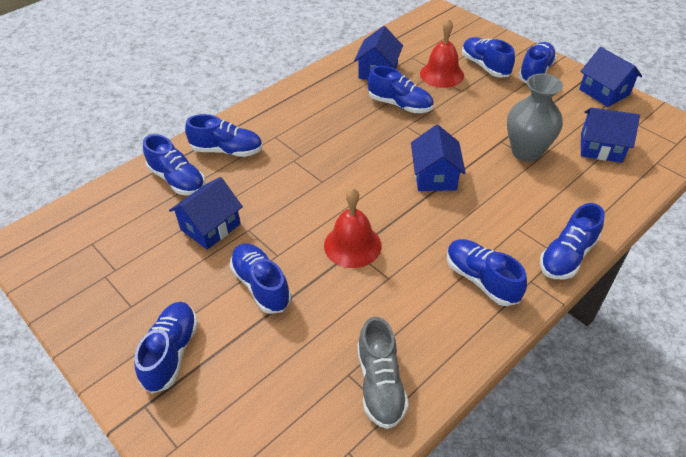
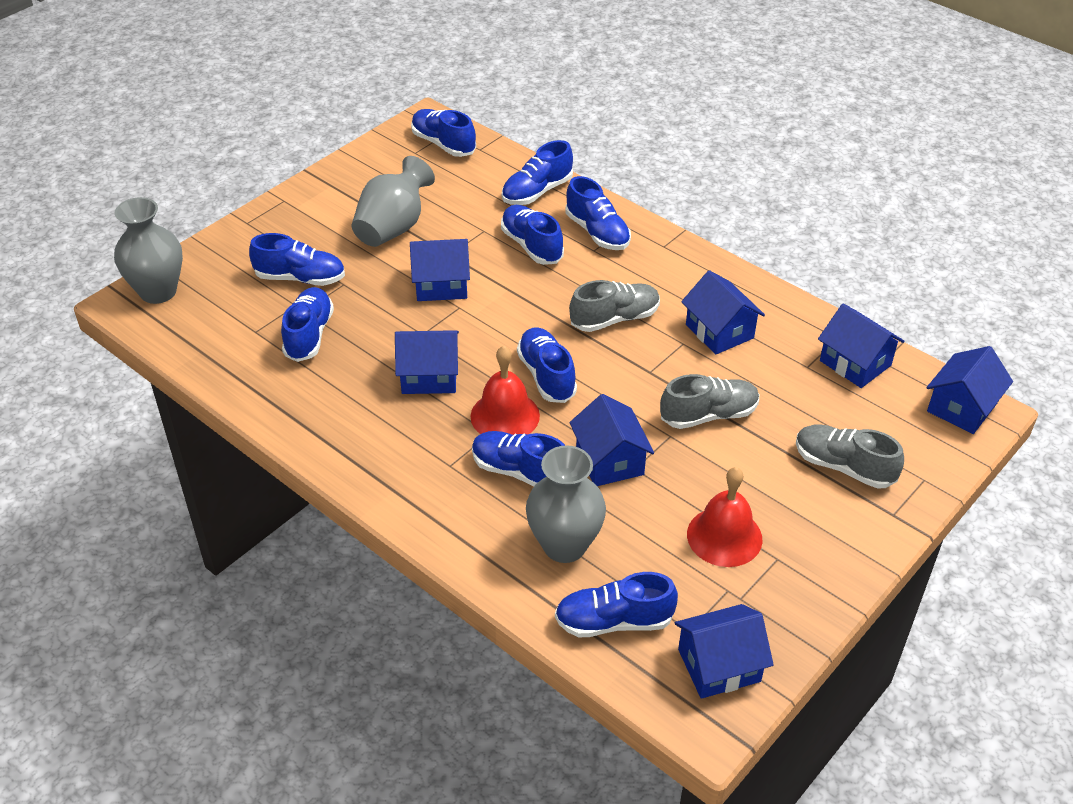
blue house: [169,177,243,250] [354,26,403,80] [411,125,466,191] [579,47,642,107] [581,107,640,163] = 5 -> [395,330,459,394] [410,239,470,301] [570,394,654,486] [675,604,774,699] [681,270,765,355] [818,303,905,388] [927,346,1013,434] = 7
grey shoe: [357,317,408,429] = 1 -> [569,280,660,332] [660,374,759,429] [796,425,904,489] = 3
grey vase: [507,73,563,162] = 1 -> [114,197,183,304] [352,156,435,247] [526,445,606,563] = 3

